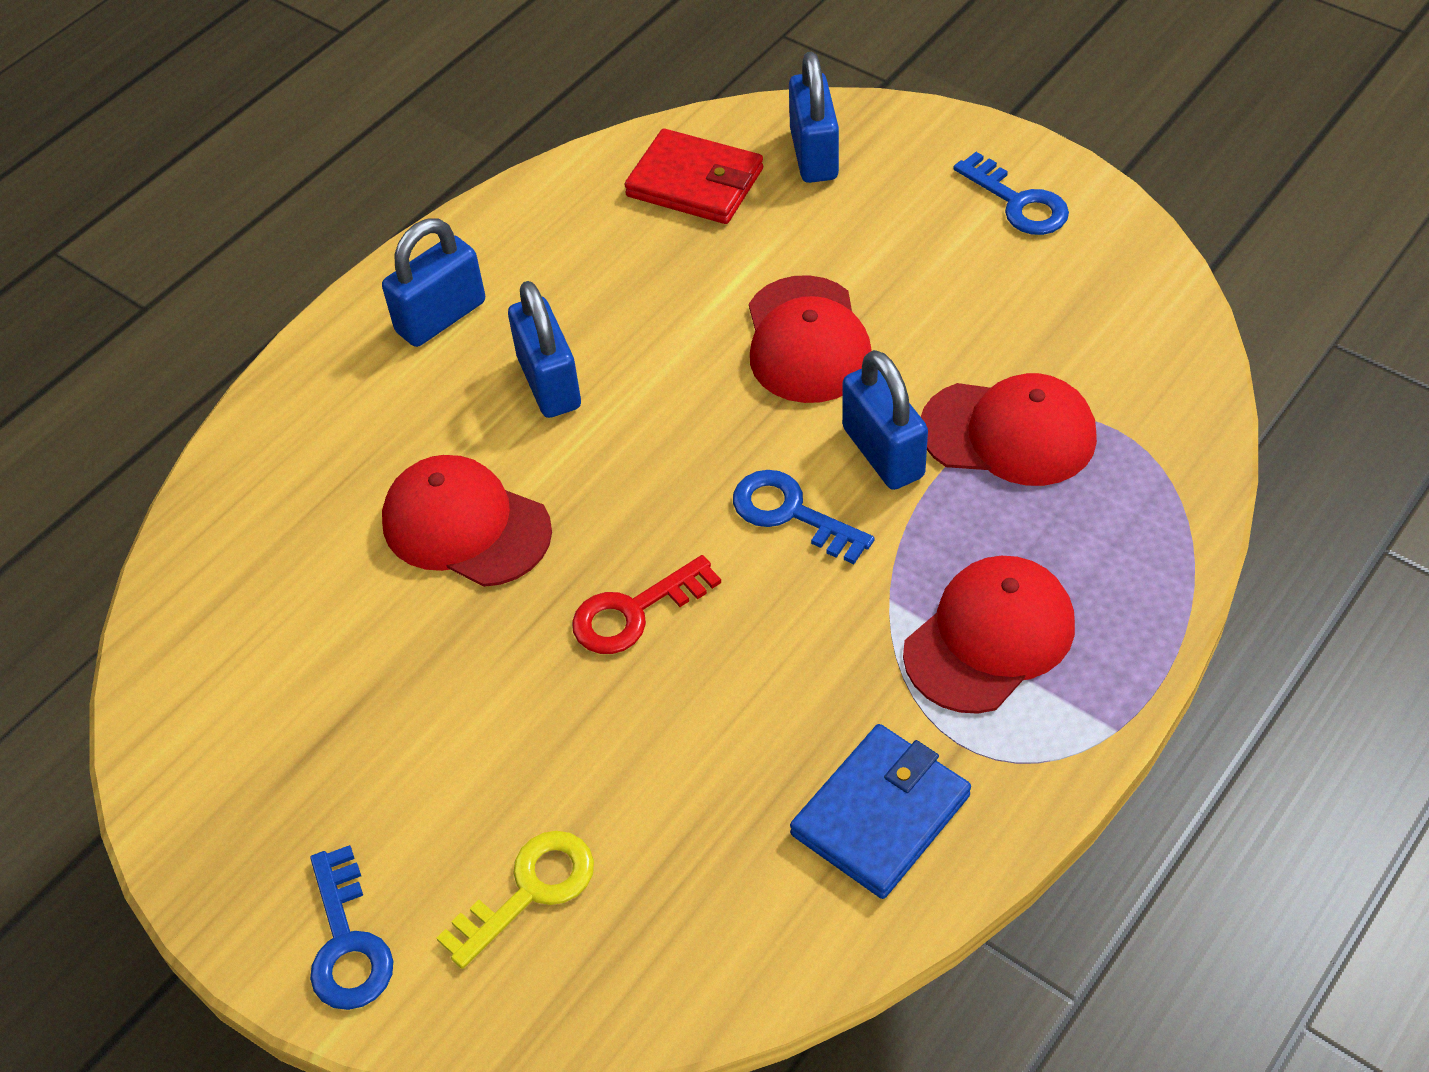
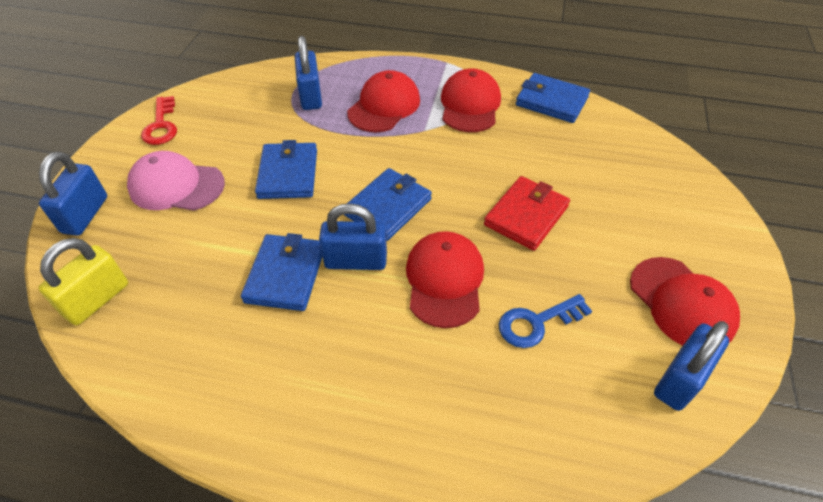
blue key: [310,845,393,1010] [733,470,875,564] [953,152,1069,235] = 3 -> [499,294,592,348] = 1
blue wallet: [790,724,971,899] = 1 -> [241,233,323,311] [255,140,317,199] [344,168,432,241] [516,73,590,123] = 4
pink cap: none = 0 -> [127,151,225,211] = 1
yellow key: [437,831,594,969] = 1 -> none = 0
yellow padlock: none = 0 -> [39,238,128,325] = 1

